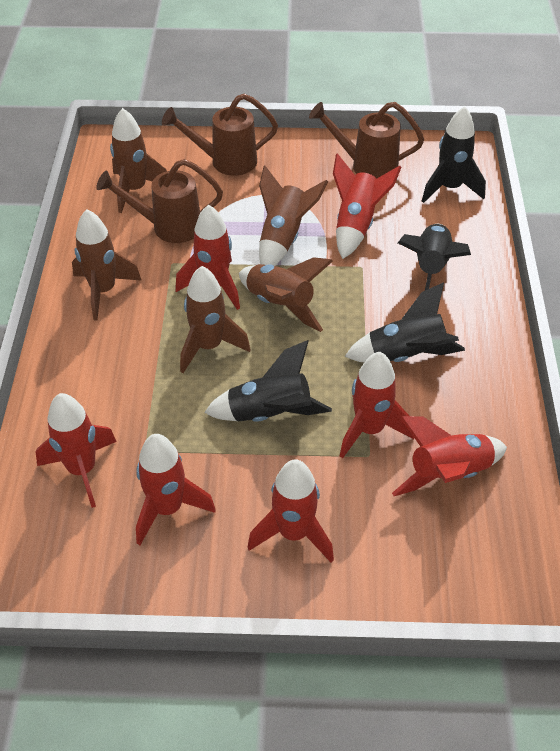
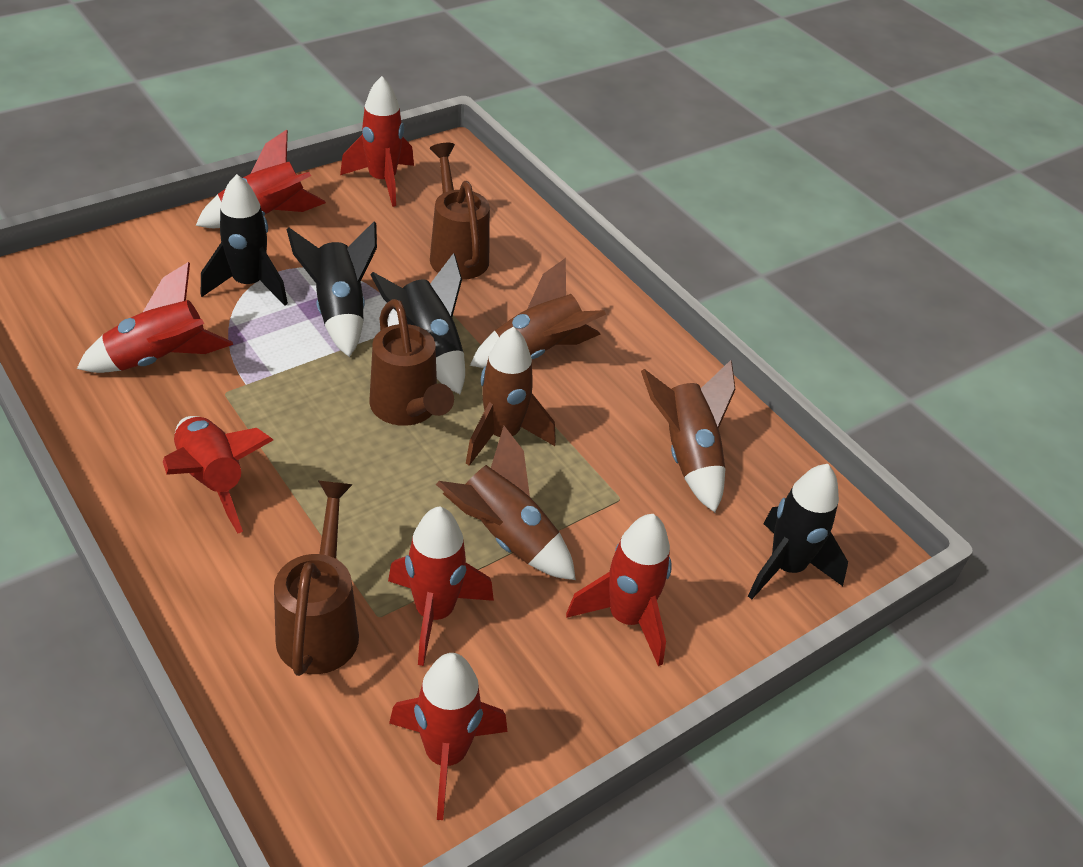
brown rocket: [72,210,142,321] [110,108,167,213] [180,266,251,373] [239,257,333,332] [259,165,328,266] = 5 -> [436,426,576,580] [466,327,556,466] [470,258,606,368] [641,360,736,512] = 4

